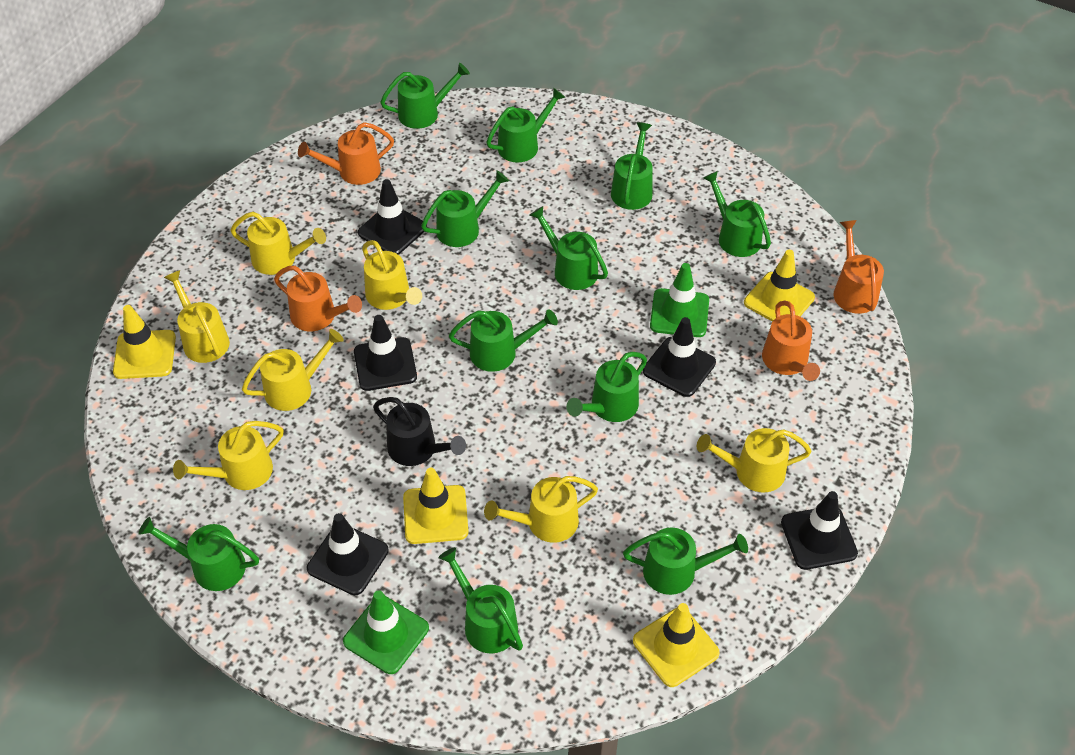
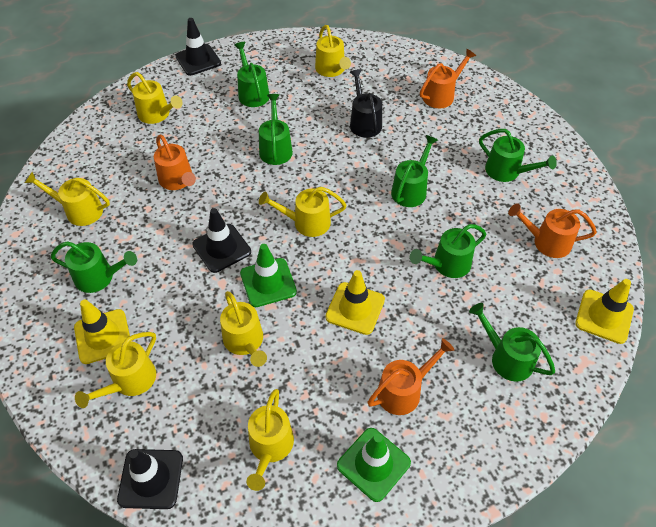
black traffic cone: [307,513,389,595] [354,315,417,391] [358,179,427,255] [643,317,716,397] [781,491,858,570] = 5 -> [117,449,183,509] [175,18,221,75] [192,208,251,273] = 3
green watering can: [139,517,259,591] [380,63,470,129] [421,170,509,247] [438,547,523,654] [449,309,558,372] [486,88,565,162] [530,206,608,290] [566,352,647,422] [611,122,653,210] [623,527,748,595] [703,171,771,257] = 11 -> [51,241,137,293] [234,42,269,107] [259,94,293,165] [391,135,438,207] [410,224,486,278] [469,303,555,382] [479,129,557,182] = 7
yellow traffic cone: [113,305,176,379] [403,468,469,544] [633,603,720,687] [744,250,815,322] = 4 -> [74,299,130,364] [325,270,385,335] [575,279,634,344] = 3

